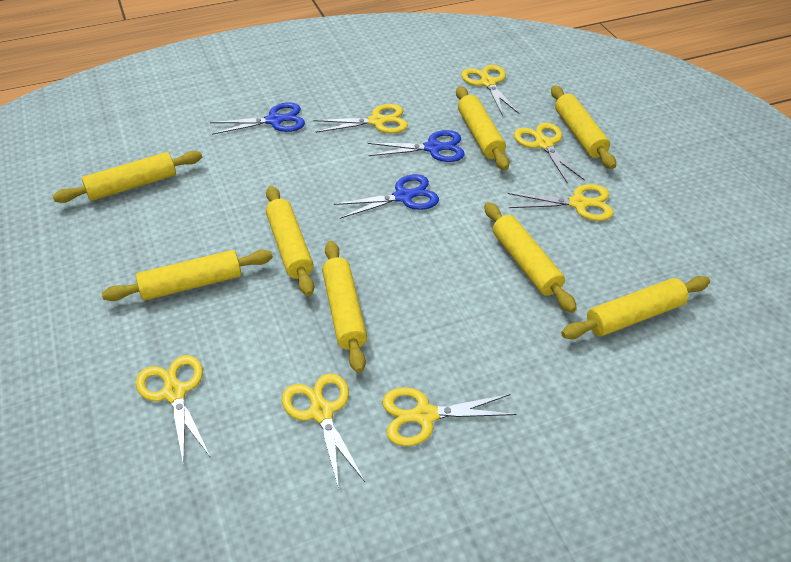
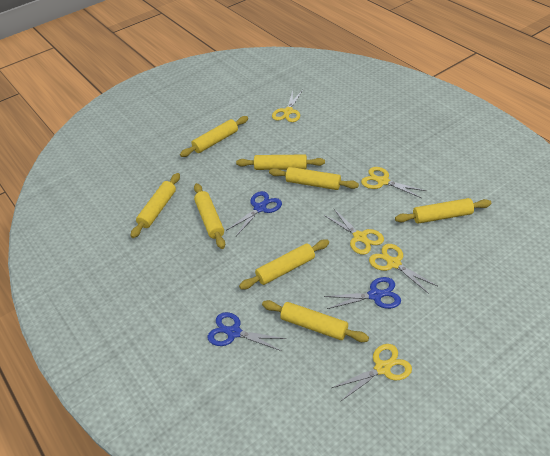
yellow scissors: [136,355,211,466] [282,374,365,489] [314,104,408,134] [382,387,517,446] [461,65,519,116] [508,184,614,221] [514,123,585,184] = 7 -> [272,90,303,122] [324,208,384,255] [332,344,412,401] [361,167,426,198] [369,244,437,294] = 5

